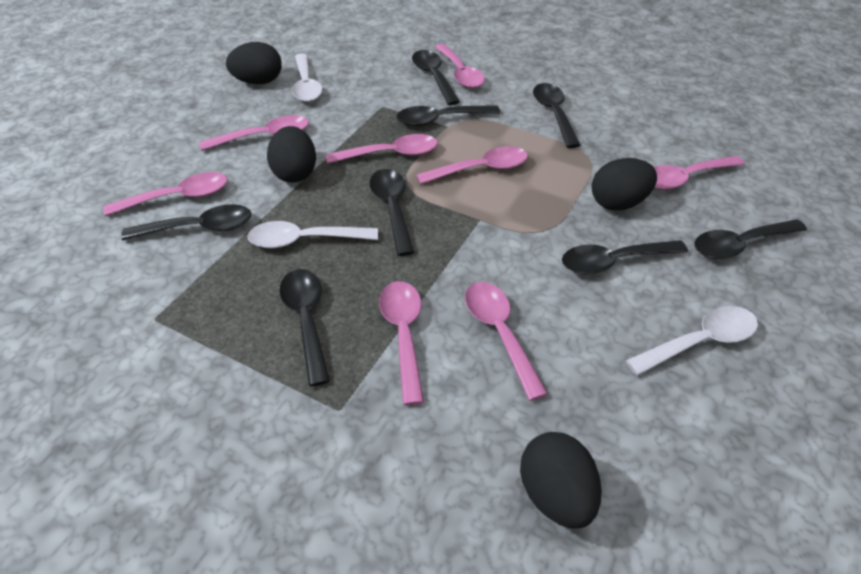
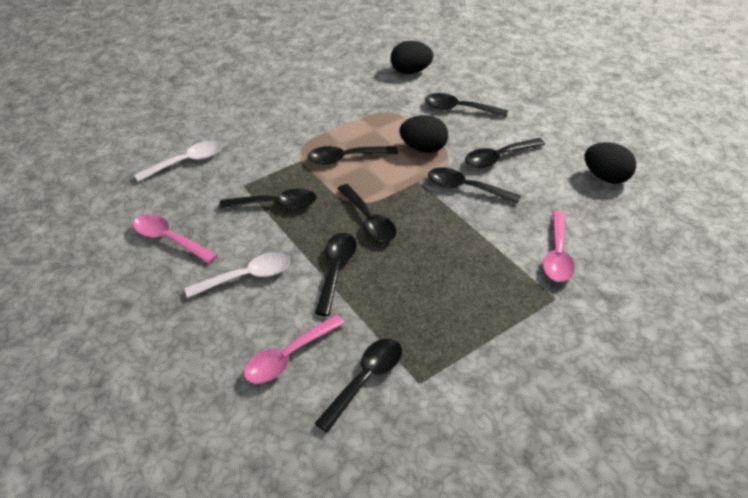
black egg: [226,42,282,84] [267,126,316,183] [520,432,602,528] [592,158,657,211] = 4 -> [390,41,433,74] [400,115,448,153] [584,142,636,184] = 3
pink spoon: [103,172,228,216] [199,115,309,151] [326,134,438,164] [379,281,424,405] [416,146,528,184] [435,44,485,88] [465,282,548,401] [654,156,745,190] = 8 -> [133,214,217,264] [244,314,345,384] [542,211,575,282] = 3
white spoon: [247,221,378,248] [292,54,322,102] [626,306,758,376] = 3 -> [134,141,222,182] [184,252,290,298] = 2

